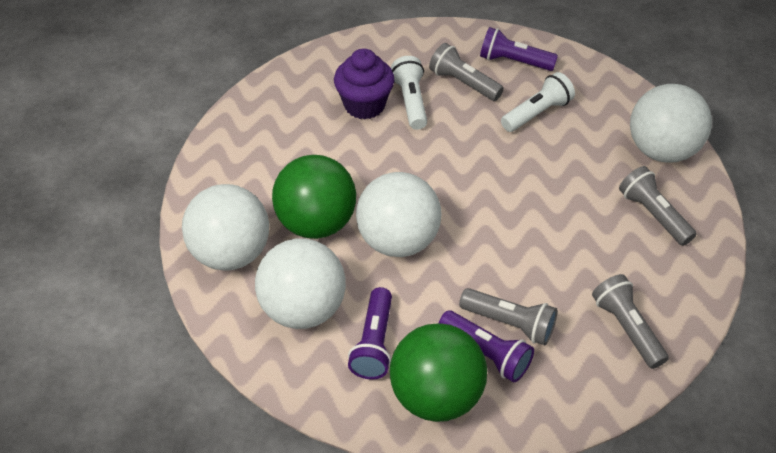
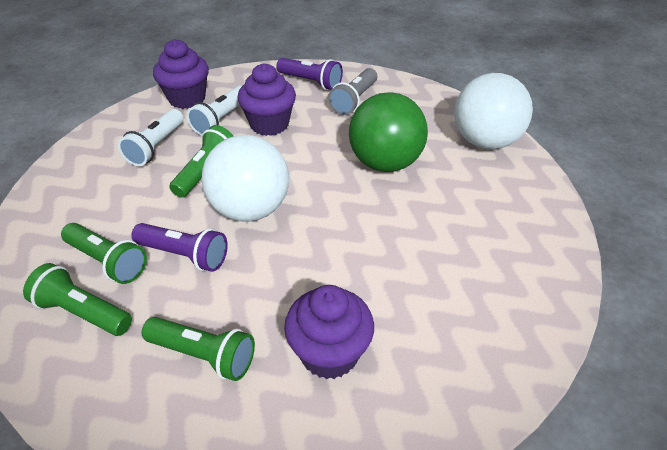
green ball: [272,155,356,239] [390,323,487,422] = 2 -> [349,92,428,172] = 1
green flashlight: none = 0 -> [23,263,132,336] [61,223,147,284] [142,317,255,381] [169,125,233,198] = 4
grey flashlight: [429,43,504,101] [459,288,557,345] [592,274,669,369] [619,166,697,246] = 4 -> [328,68,377,115] = 1
purple cupcake: [334,48,394,119] = 1 -> [153,39,209,109] [237,63,296,136] [284,285,374,379] = 3
purple flashlight: [348,287,392,380] [439,310,534,382] [480,27,558,71] = 3 -> [131,223,228,272] [276,58,343,90] = 2
white ball: [182,184,269,271] [255,238,346,329] [356,172,441,257] [630,84,712,162] = 4 -> [202,135,289,222] [454,73,533,149] = 2

